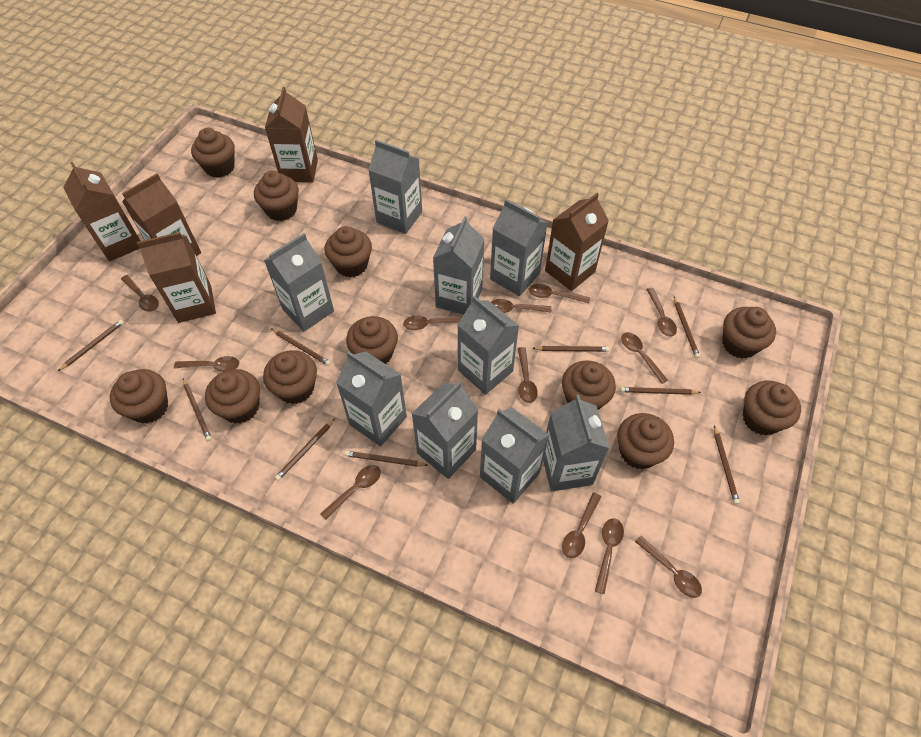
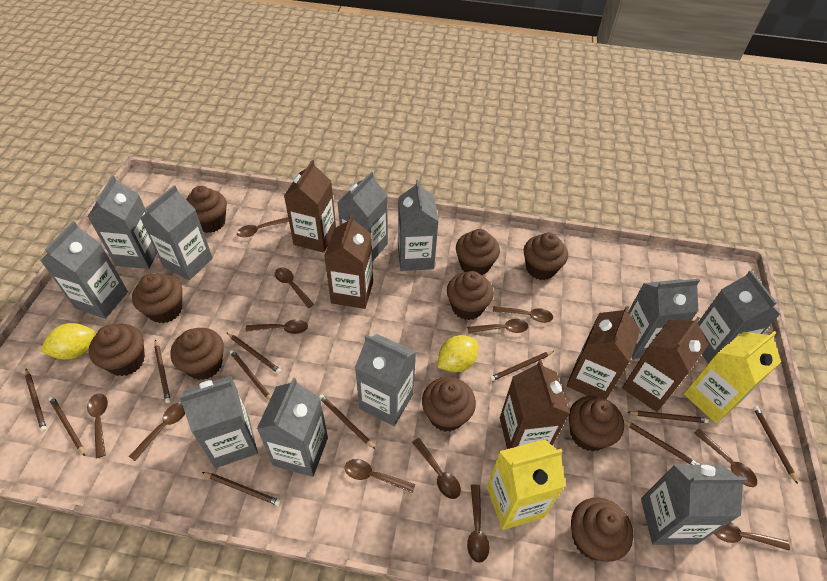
brown cupcake: [110,369,168,424] [191,128,235,178] [205,369,260,424] [254,171,299,221] [263,350,317,404] [325,226,372,277] [346,316,398,364] [562,360,616,410] [617,413,674,469] [722,307,776,359] [742,381,801,435] = 11 -> [89,324,145,376] [132,273,183,323] [171,328,224,380] [186,186,227,233] [422,377,476,432] [447,271,494,320] [456,229,500,275] [524,232,568,280] [569,396,624,451] [571,498,633,562] = 10
brown pencil: [58,320,124,371] [183,378,212,441] [271,329,331,366] [275,418,335,481] [345,451,428,467] [532,346,610,352] [620,387,701,395] [674,297,700,358] [714,425,740,504] = 9 -> [25,369,47,432] [49,396,85,456] [154,339,171,403] [202,472,281,506] [226,332,281,374] [230,350,271,401] [319,394,376,450] [490,351,554,381] [624,420,700,465] [628,411,709,423] [753,406,798,484] = 11
grey carton: [264,233,334,331] [336,351,407,447] [368,140,422,234] [412,381,478,479] [433,216,484,315] [457,296,519,395] [480,407,549,504] [490,199,547,296] [543,395,609,491] = 9 -> [41,221,128,319] [87,176,157,269] [141,185,213,280] [179,376,258,468] [257,378,328,477] [337,172,388,262] [355,334,416,426] [398,180,439,271] [628,279,700,359] [641,465,747,545] [698,270,780,363] = 11
yellow carton: none = 0 -> [487,439,566,530] [684,331,781,423] = 2
yellow lemon: none = 0 -> [40,323,96,360] [438,335,478,372] = 2

